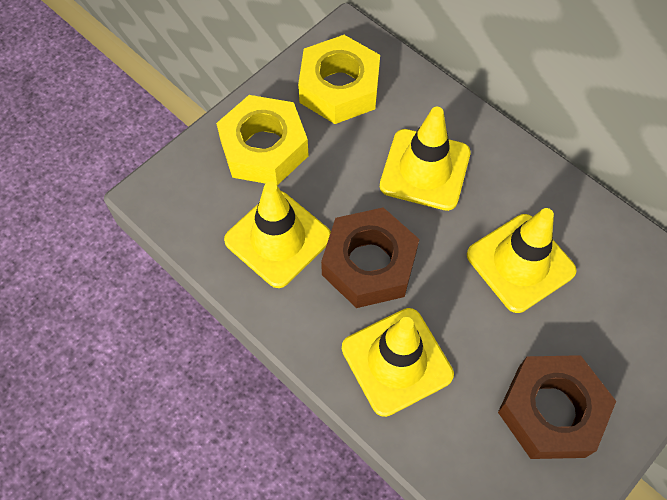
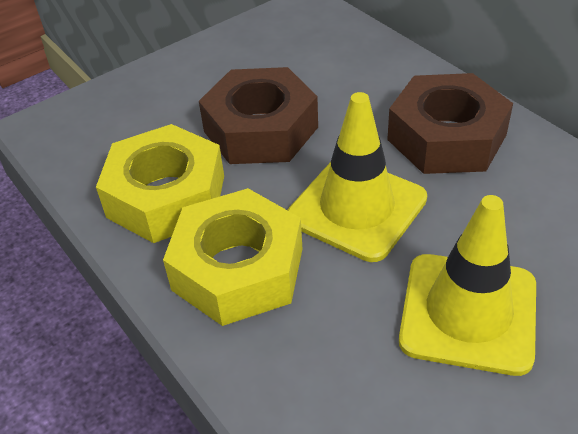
yellow traffic cone: [224,182,331,288] [342,308,454,417] [380,107,471,211] [467,208,577,313] = 4 -> [288,92,427,262] [399,195,536,376] = 2

